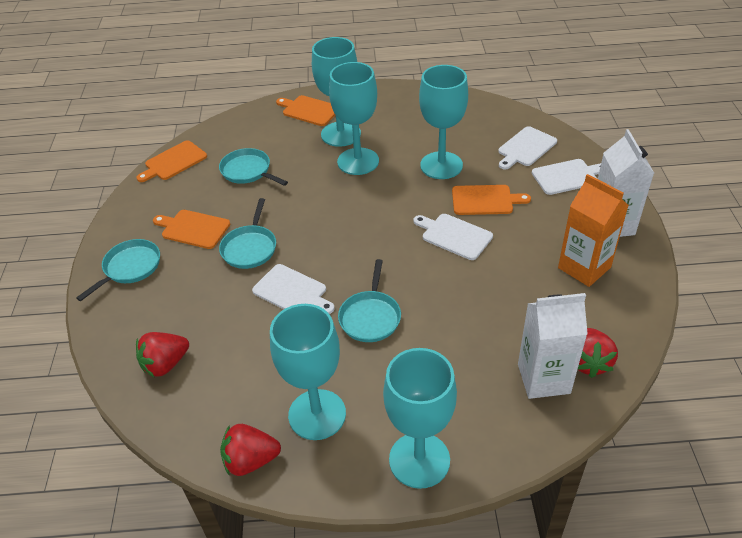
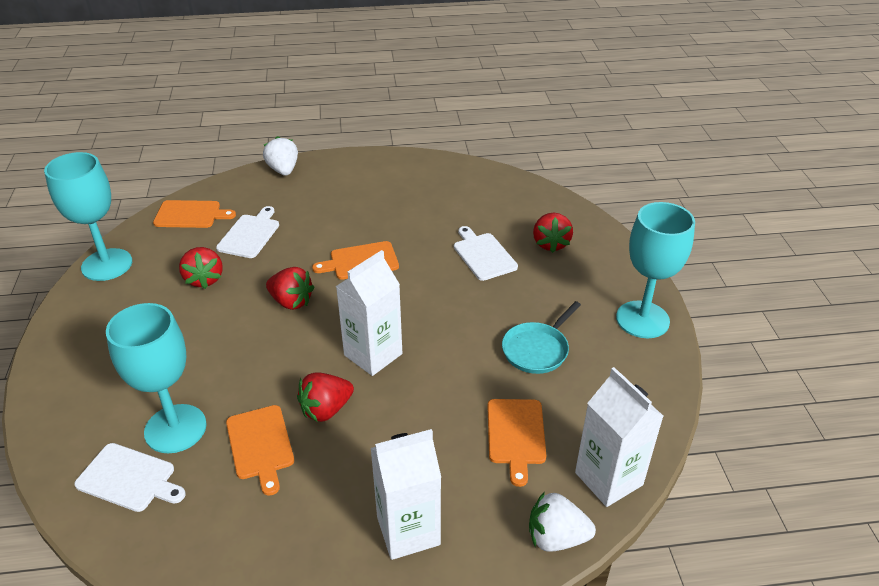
orange carton: [558,174,629,287] = 1 -> none = 0
red strawberry: [136,332,189,378] [220,424,281,476] [578,328,618,378] = 3 -> [179,247,223,289] [266,267,314,310] [297,372,354,422] [533,213,573,253] = 4
turquoise goblet: [270,304,346,440] [312,37,361,147] [329,62,379,175] [383,348,457,489] [419,65,468,179] = 5 -> [44,152,132,281] [106,303,207,453] [616,202,695,338] = 3
turquoise pan: [76,239,160,301] [219,148,288,186] [219,198,276,269] [338,259,401,342] = 4 -> [502,301,581,374] = 1
white carton: [518,293,588,399] [598,129,654,237] = 2 -> [336,250,402,376] [370,429,441,560] [575,367,664,507] = 3
white cutting board: [252,264,335,314] [414,214,493,260] [498,126,557,170] [532,159,601,195] = 4 -> [74,443,186,512] [216,206,279,258] [454,226,518,281] = 3
white strawberry: none = 0 -> [263,136,298,176] [529,492,596,552] = 2

